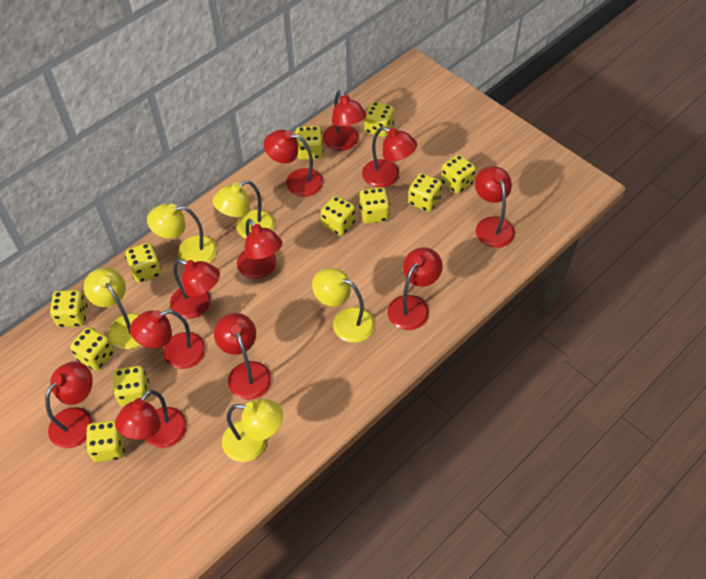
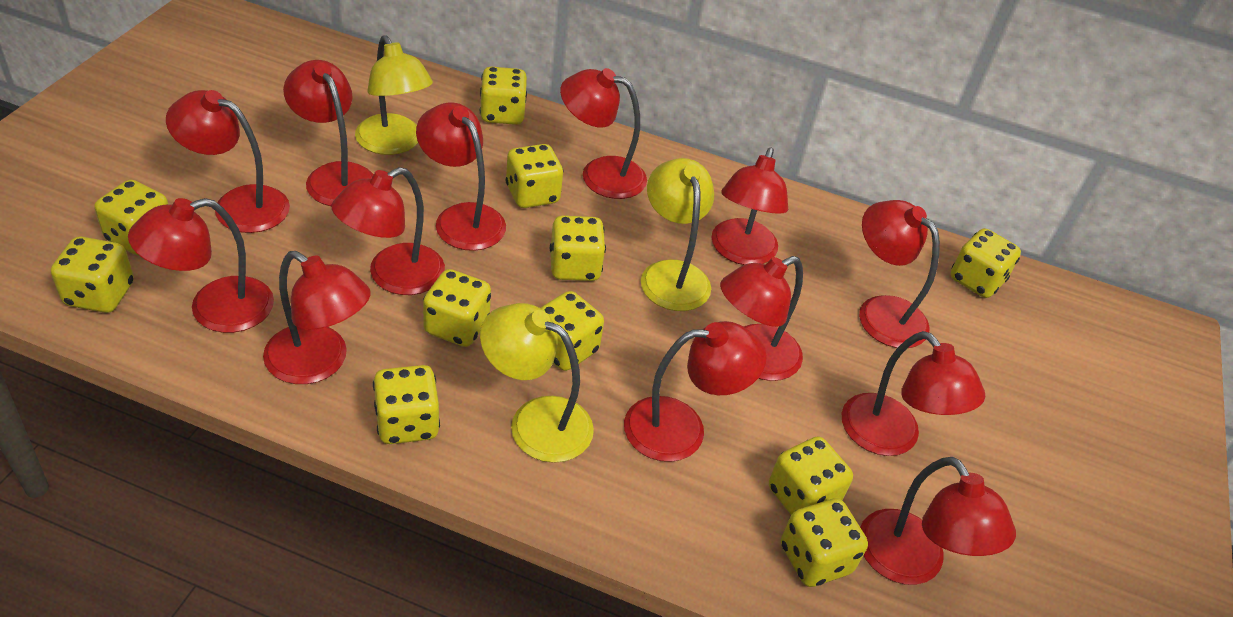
red lamp: [45,361,93,448] [115,390,187,448] [130,310,206,369] [170,259,220,319] [214,313,271,400] [237,219,283,279] [263,130,324,197] [323,90,367,151] [362,127,417,187] [387,247,443,330] [475,166,515,248] = 11 -> [128,198,274,333] [166,90,290,233] [263,251,371,384] [283,60,374,206] [331,167,445,295] [416,103,506,251] [560,68,647,199] [624,321,767,462] [711,147,788,265] [720,256,803,381] [842,331,985,456] [859,200,940,348] [860,457,1016,585] = 13
yellow lamp: [84,268,140,349] [147,203,217,263] [213,180,275,239] [222,399,283,462] [312,268,375,343] = 5 -> [355,35,433,155] [480,303,594,463] [641,158,714,311] = 3

